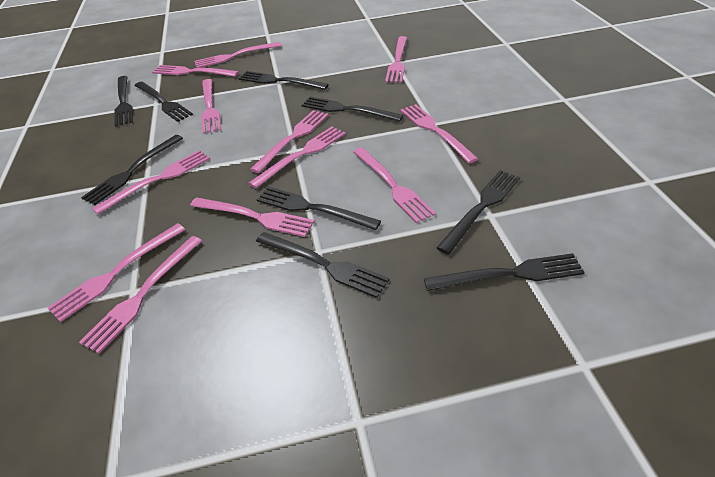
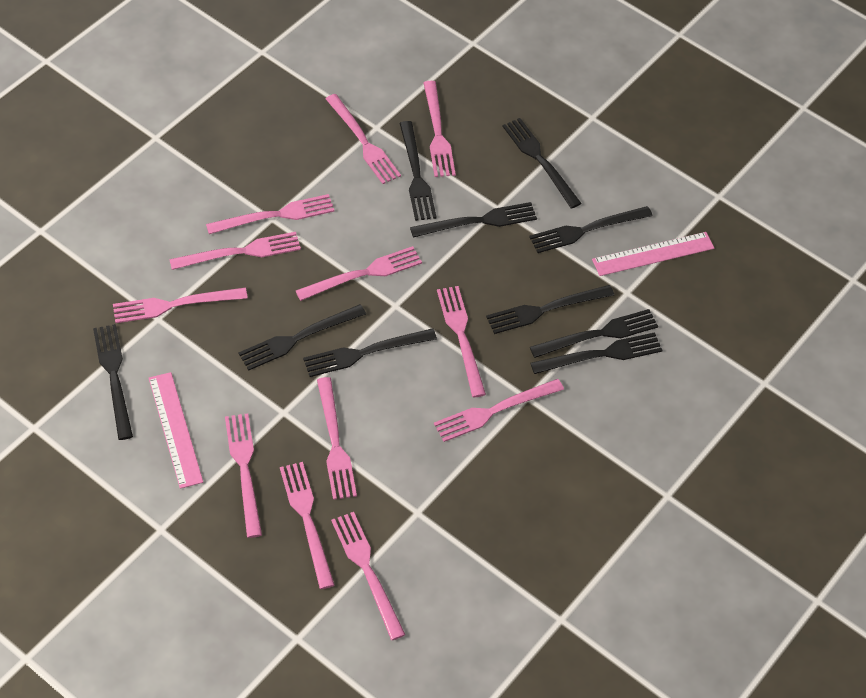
black fork: [81,135,183,205] [114,76,133,126] [134,82,193,122] [238,71,329,90] [256,187,381,230] [256,232,390,298] [302,97,403,122] [424,253,585,291] [437,170,520,255] = 9 -> [93,324,133,440] [238,304,366,370] [303,328,437,377] [399,121,437,221] [410,202,537,238] [486,285,614,334] [502,118,582,209] [529,206,652,253] [530,309,658,358] [530,332,663,374] = 10
pink ruler: none = 0 -> [149,372,203,489] [592,232,714,276] = 2

